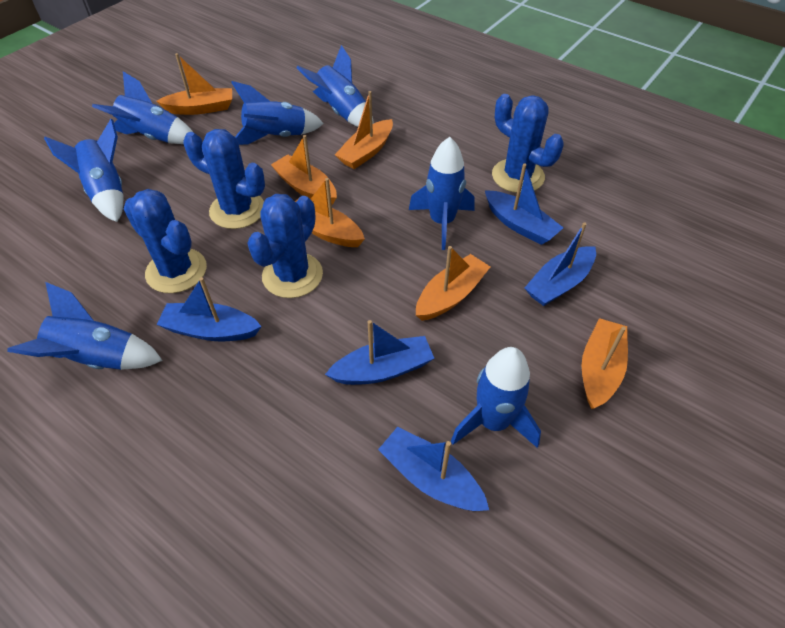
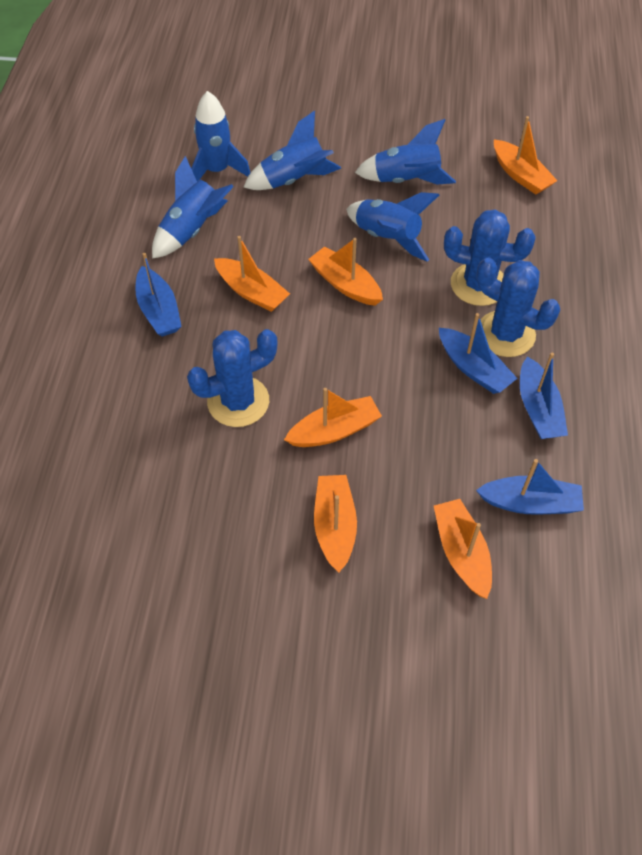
blue boat: [156,277,262,341] [325,320,434,385] [378,427,489,511] [485,163,563,245] [525,222,596,306] = 5 -> [135,253,182,337] [439,313,518,394] [476,459,584,515] [520,352,568,439] = 4
blue cactus: [124,189,207,293] [184,129,265,229] [247,194,323,298] [492,94,564,193] = 4 -> [187,329,278,427] [444,210,536,306] [476,257,560,357] = 3
blue rocket: [7,282,163,370] [44,119,124,222] [92,72,193,144] [231,81,324,145] [296,45,374,127] [409,137,475,250] [451,347,541,448] = 7 -> [152,156,234,259] [191,91,250,181] [243,111,342,190] [346,192,439,262] [355,119,456,185] = 5

